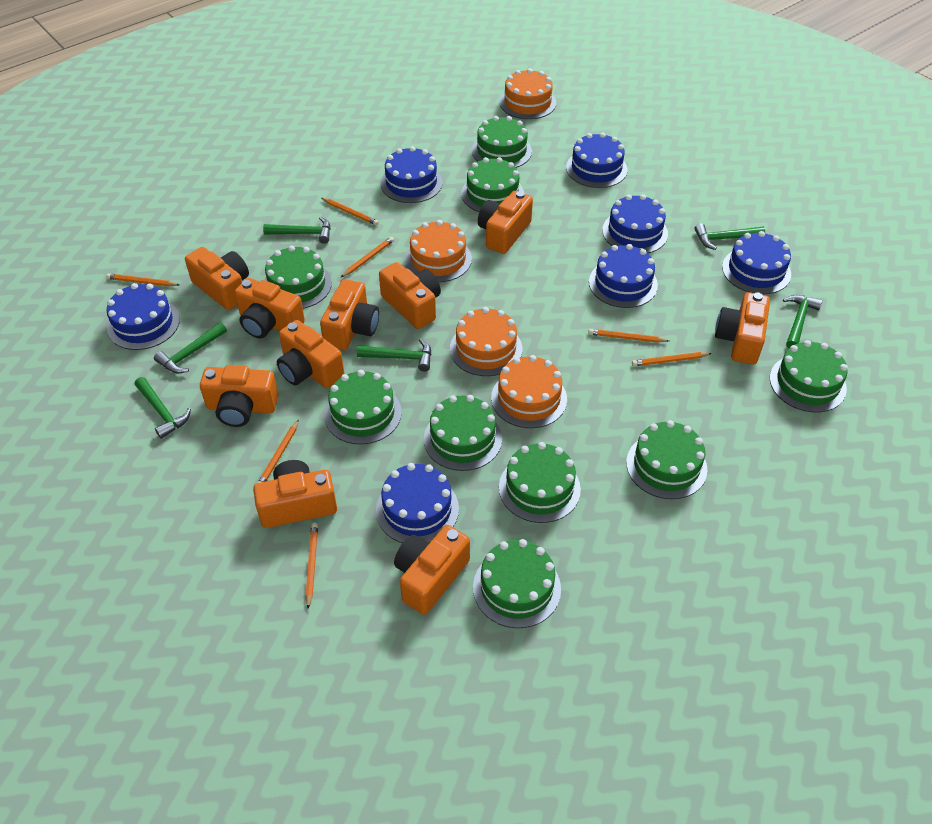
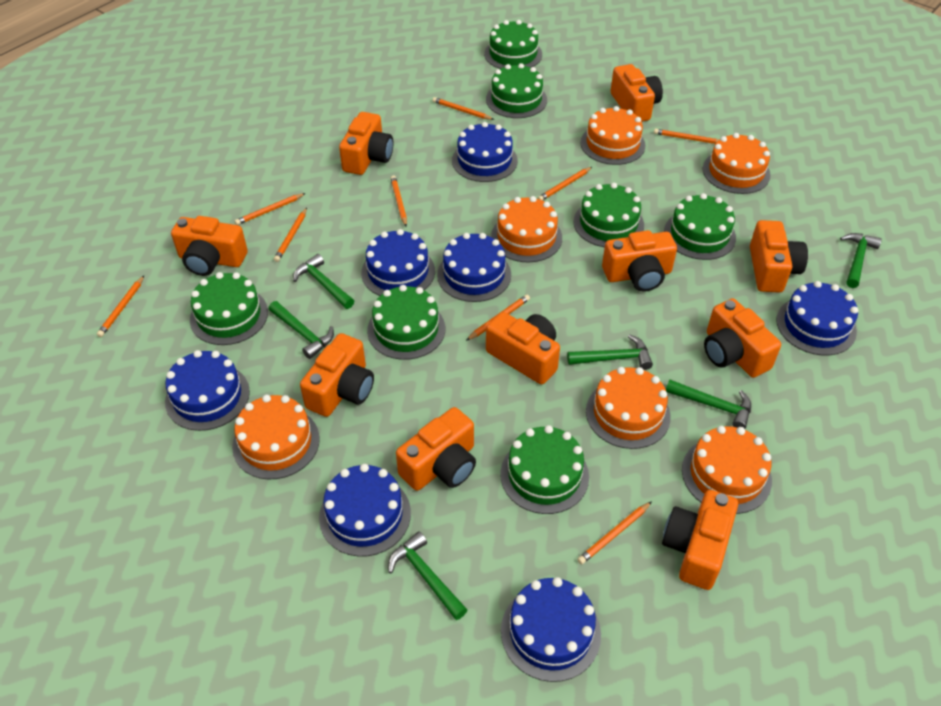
green cake: [265,245,332,309] [324,370,402,444] [424,395,502,471] [461,157,524,212] [472,116,532,168] [473,539,561,628] [499,442,581,523] [626,420,707,499] [770,340,848,412] = 9 -> [190,272,268,345] [367,285,445,360] [484,20,542,69] [486,63,547,118] [500,425,589,514] [573,183,644,247] [664,193,736,260] = 7
orange cake: [405,220,472,282] [450,307,522,376] [491,355,567,428] [499,68,556,119] = 4 -> [232,395,320,480] [491,196,562,262] [580,106,645,165] [586,367,671,449] [682,426,772,514] [703,133,771,194] = 6
orange pencil: [106,273,179,286] [258,419,299,483] [305,523,318,609] [321,198,379,226] [341,237,394,277] [588,329,669,343] [632,352,712,366] = 7 -> [97,276,144,337] [235,193,306,225] [274,208,307,262] [391,175,407,226] [432,97,494,120] [466,295,530,341] [538,167,592,201] [577,501,652,565] [654,129,718,144] = 9

